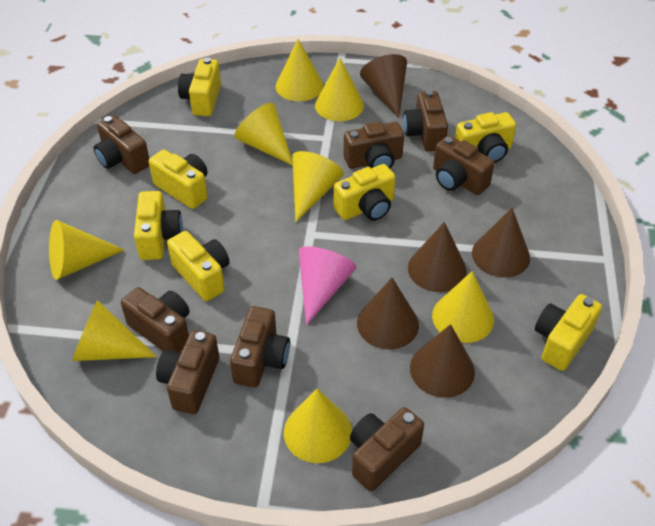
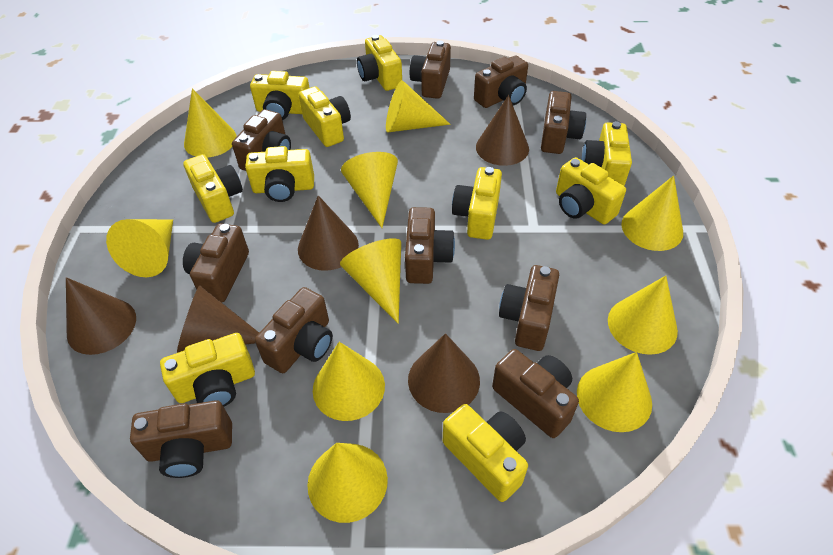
brown camera: [94,115,149,174] [121,287,190,352] [156,330,219,414] [230,306,290,388] [344,121,404,169] [350,407,424,492] [403,90,448,151] [433,136,495,195] = 8 -> [130,400,232,478] [183,223,249,302] [232,109,291,171] [255,287,333,373] [405,207,455,284] [410,41,451,99] [474,56,528,108] [492,349,579,438] [499,265,559,351] [541,91,586,154] = 10
pink cone: [299,246,357,325] = 1 -> none = 0
yellow camera: [134,191,183,260] [149,150,208,209] [167,231,230,301] [178,58,221,116] [334,164,396,221] [455,112,516,163] [535,294,602,371] = 7 -> [160,333,255,407] [183,154,243,223] [245,146,314,202] [250,71,309,120] [299,86,351,147] [357,35,402,91] [443,404,528,502] [452,167,502,240] [556,157,626,224] [582,121,632,186] = 10
yellow cone: [49,220,124,280] [72,300,157,361] [234,103,293,166] [276,39,323,101] [284,389,352,463] [292,151,344,222] [315,58,364,121] [432,271,494,343] = 8 -> [106,219,173,277] [184,88,237,158] [307,443,388,523] [313,342,385,421] [340,238,401,324] [341,152,398,228] [386,80,451,132] [577,352,652,432] [608,276,678,355] [621,175,683,251] = 10

